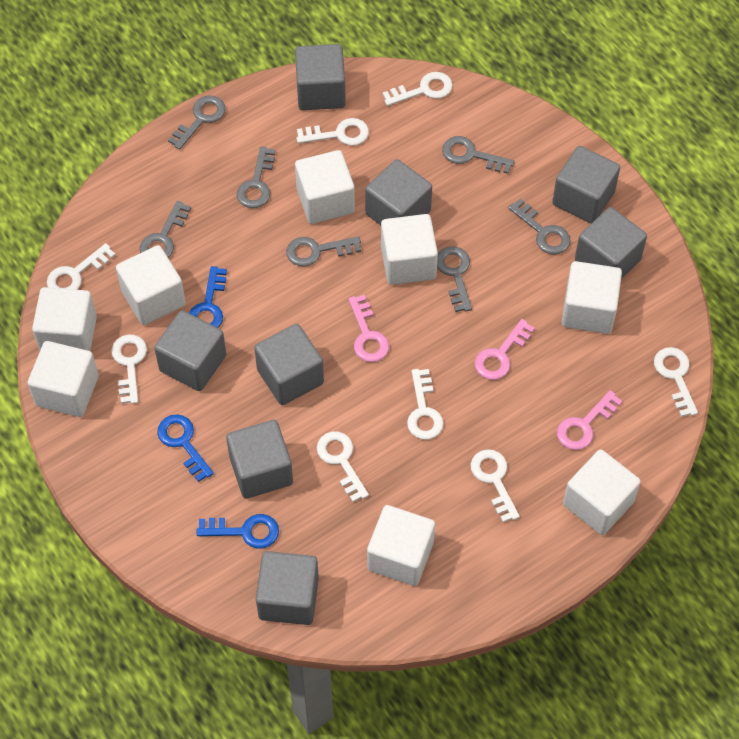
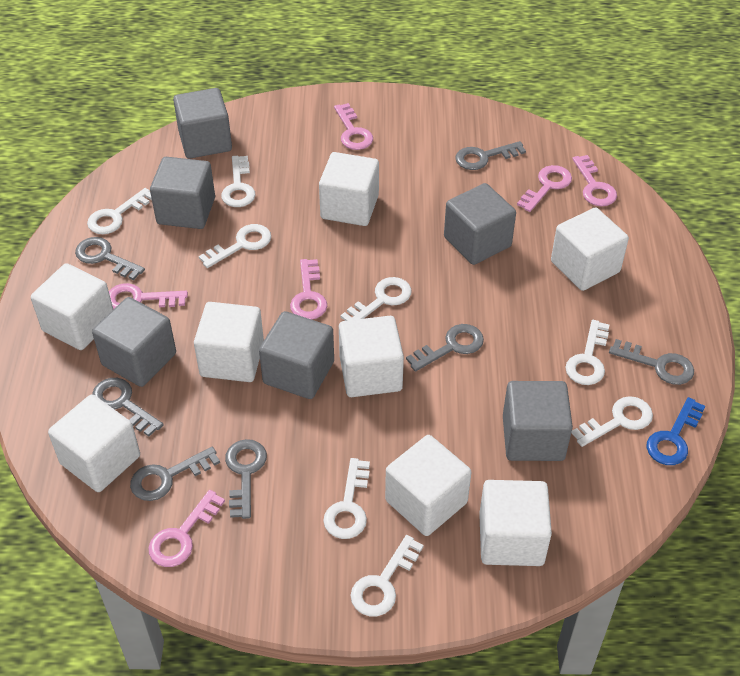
blue key: [157,414,214,482] [189,266,227,328] [196,514,279,548] = 3 -> [647,397,705,465] = 1
grey cube: [154,310,226,391] [226,420,293,499] [254,324,324,405] [256,551,319,625] [295,44,346,110] [365,159,432,225] [552,146,620,224] [575,207,647,279] = 8 -> [92,297,176,387] [150,157,215,229] [173,88,232,159] [259,311,334,399] [444,183,516,265] [503,381,573,461] = 6
pink key: [349,295,389,362] [475,319,535,380] [557,390,622,450] = 3 -> [109,283,188,309] [148,490,225,567] [290,259,327,320] [334,103,373,150] [517,165,572,212] [572,155,617,206] = 6

